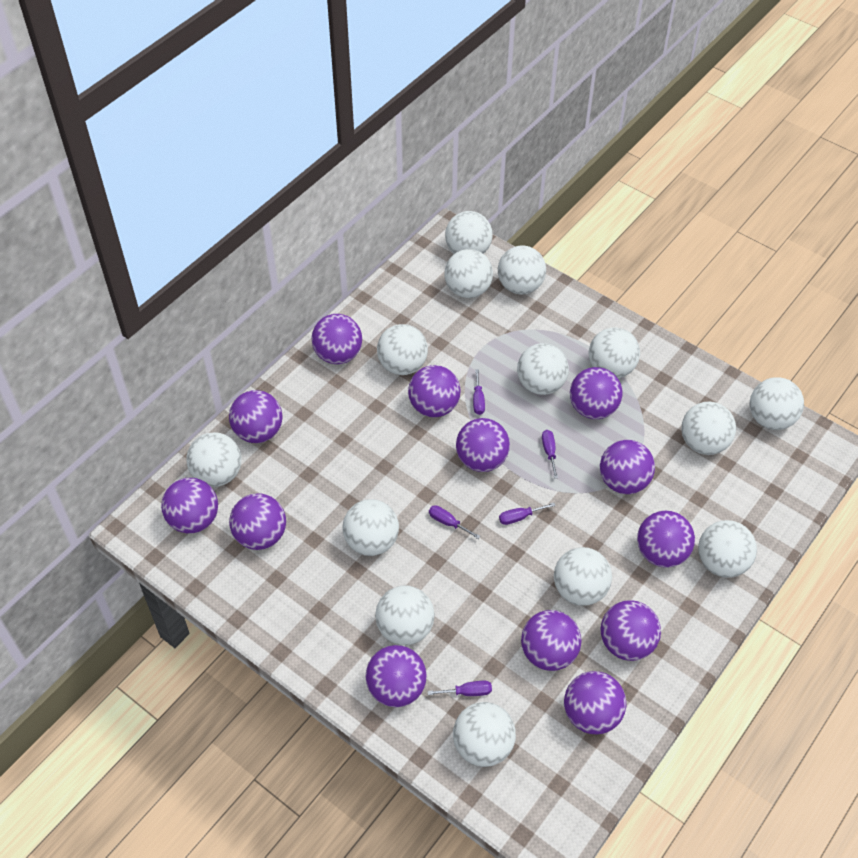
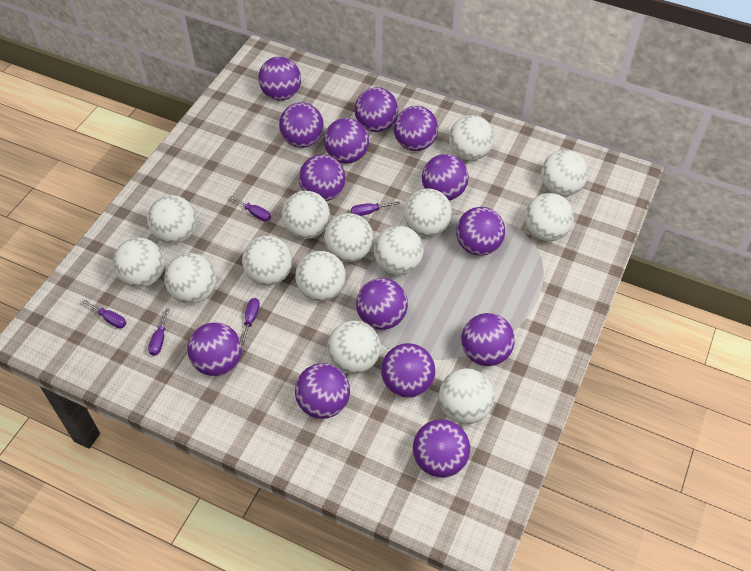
purple ball: [161,478,218,533] [229,390,283,443] [229,493,286,550] [312,314,362,364] [366,645,427,707] [408,365,461,417] [456,418,510,472] [521,610,581,671] [564,671,627,734] [570,367,622,419] [600,440,655,494] [601,600,661,661] [637,511,695,568] = 13 -> [187,322,242,376] [258,57,301,100] [279,102,324,148] [295,363,350,419] [299,155,346,201] [324,118,369,164] [354,87,398,132] [356,278,408,330] [381,343,435,398] [394,106,438,151] [413,419,470,478] [422,154,469,201] [456,207,505,256] [461,313,515,366] = 14

